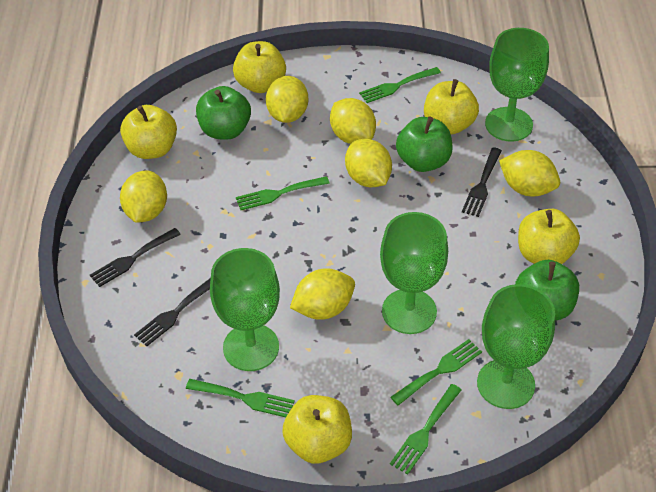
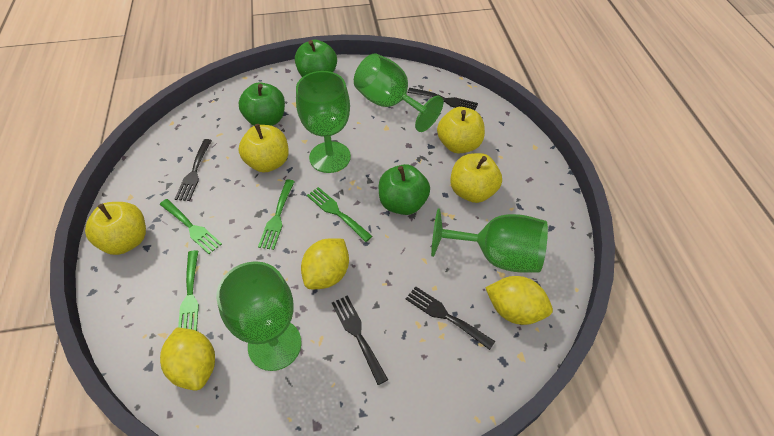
black fork: [90,228,181,287] [134,278,211,346] [462,147,502,217] = 3 -> [175,139,212,201] [332,295,388,385] [406,286,495,350] [407,88,478,110] = 4
green fork: [186,379,295,417] [236,176,330,210] [359,67,441,103] [390,384,462,475] [391,339,482,406] = 5 -> [160,199,222,254] [178,250,199,331] [258,179,295,250] [307,187,372,242] = 4
yellow apple: [120,105,177,159] [233,41,286,93] [282,395,352,464] [424,79,479,134] [518,209,580,264] = 5 -> [85,202,146,255] [239,124,289,172] [437,107,485,153] [450,153,502,203] = 4
yellow lemon: [120,171,167,223] [266,76,308,123] [290,268,355,320] [330,98,376,144] [345,139,392,187] [499,150,560,197] = 6 -> [160,327,215,390] [301,238,349,289] [485,276,553,325] = 3

